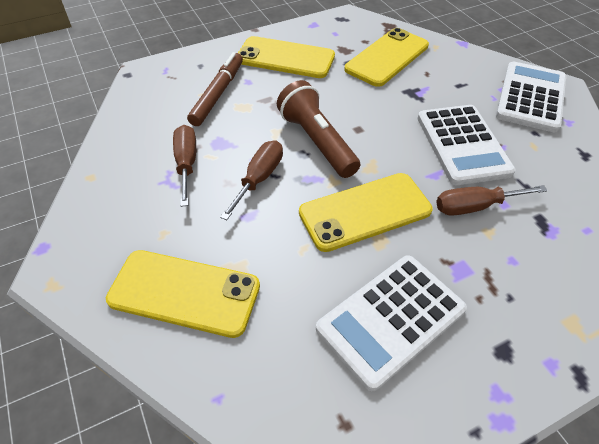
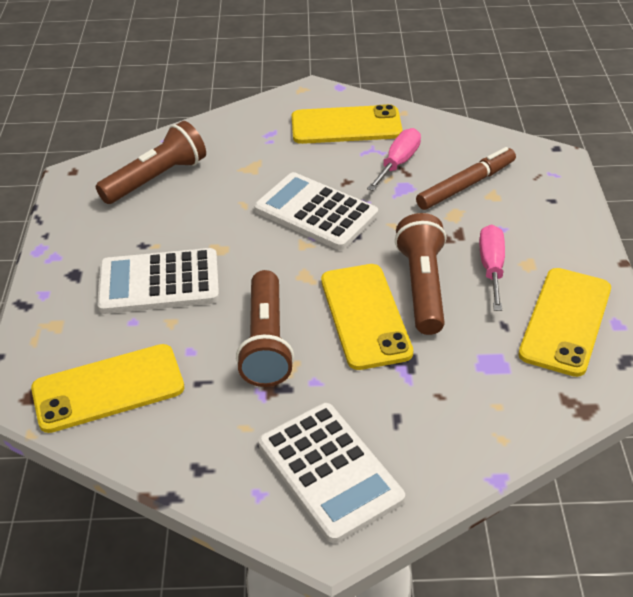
brown flashlight: [277,80,360,178] = 1 -> [96,121,206,204] [236,270,294,387] [395,213,447,335] = 3
brown screwdriver: [173,125,196,207] [220,140,283,220] [436,185,547,216] = 3 -> none = 0
pink screwdriver: none = 0 -> [367,128,421,191] [479,224,505,311] = 2

